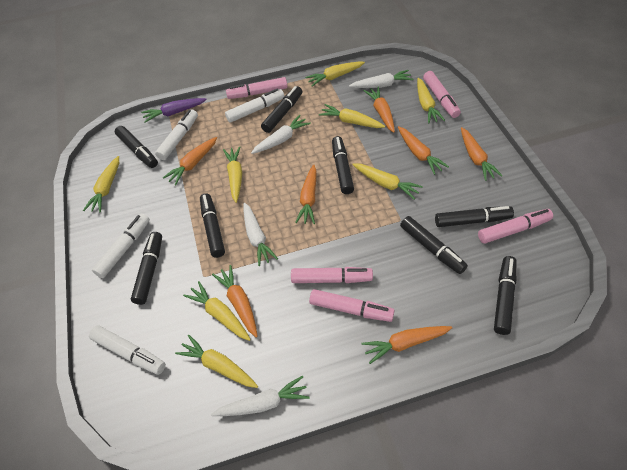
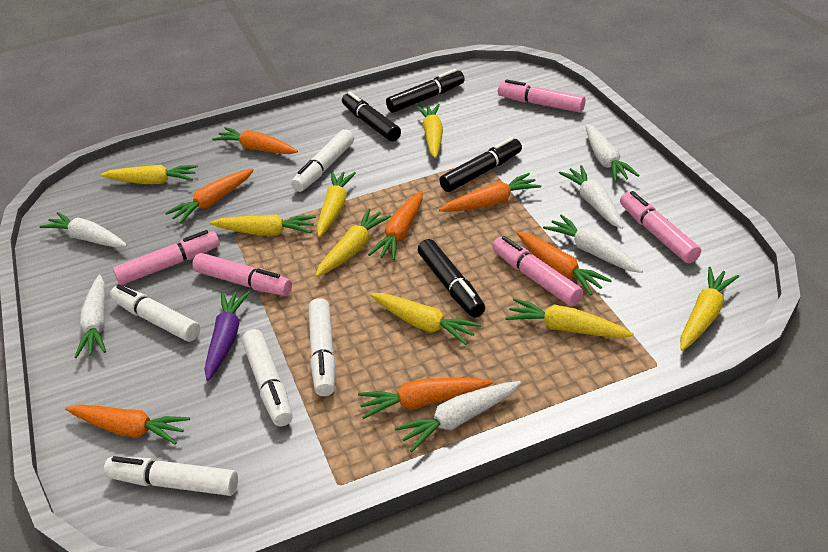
black marker: [115,126,158,168] [131,232,162,305] [200,193,225,258] [261,86,302,133] [332,136,354,194] [400,216,468,274] [435,206,514,227] [494,256,517,335] = 8 -> [342,92,401,141] [386,69,465,113] [418,239,485,318] [439,137,522,192] = 4
white carrot: [211,375,309,416] [243,203,278,266] [251,115,311,154] [349,70,413,88] = 4 -> [40,212,127,248] [74,275,106,358] [395,381,521,452] [543,214,643,273] [559,165,623,229] [586,124,640,182] = 6
white marker: [89,325,166,375] [92,213,150,278] [155,109,198,160] [225,88,284,123] = 4 -> [104,456,238,496] [110,284,200,342] [242,329,293,426] [291,129,354,192] [308,298,335,396] = 5

